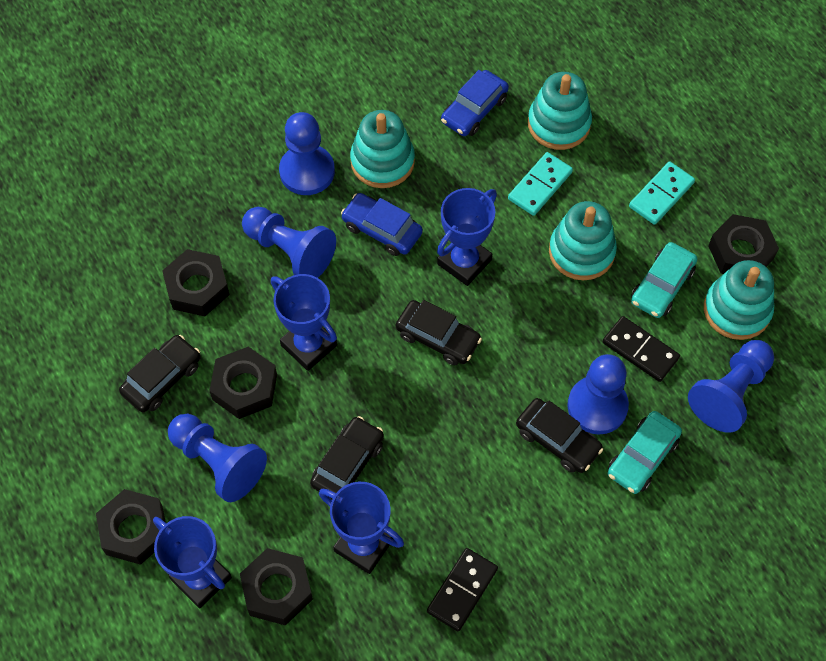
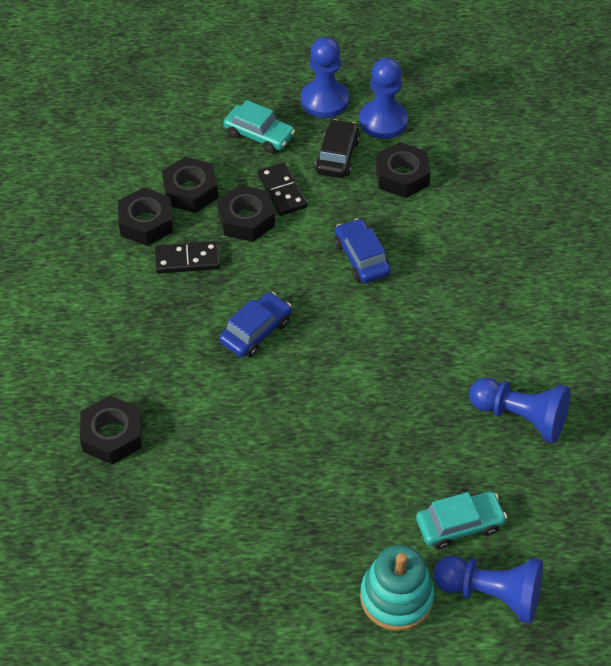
black car: [119,335,201,413] [310,416,384,499] [396,300,482,365] [516,398,603,473] = 4 -> [315,119,360,178] = 1
blue pawn: [168,414,267,502] [242,207,336,278] [279,112,335,195] [567,354,629,435] [688,340,774,433] = 5 -> [301,37,349,118] [359,57,408,139] [433,556,543,624] [469,378,570,443] = 4
blue trophy: [153,516,232,608] [271,274,337,371] [319,482,404,574] [437,188,497,286] = 4 -> none = 0
turquoise domino: [508,152,573,216] [629,161,695,225] = 2 -> none = 0
turquoise stacking toy: [350,110,415,188] [528,72,592,150] [549,201,617,280] [704,260,774,340] = 4 -> [360,545,434,631] = 1

